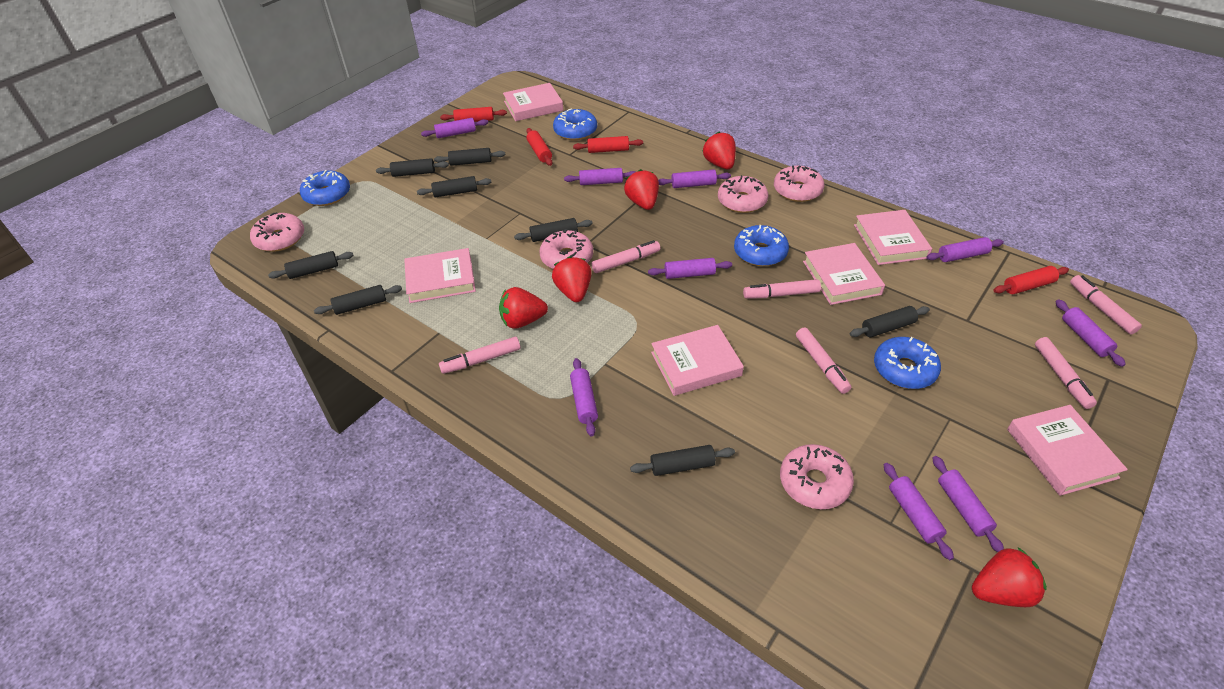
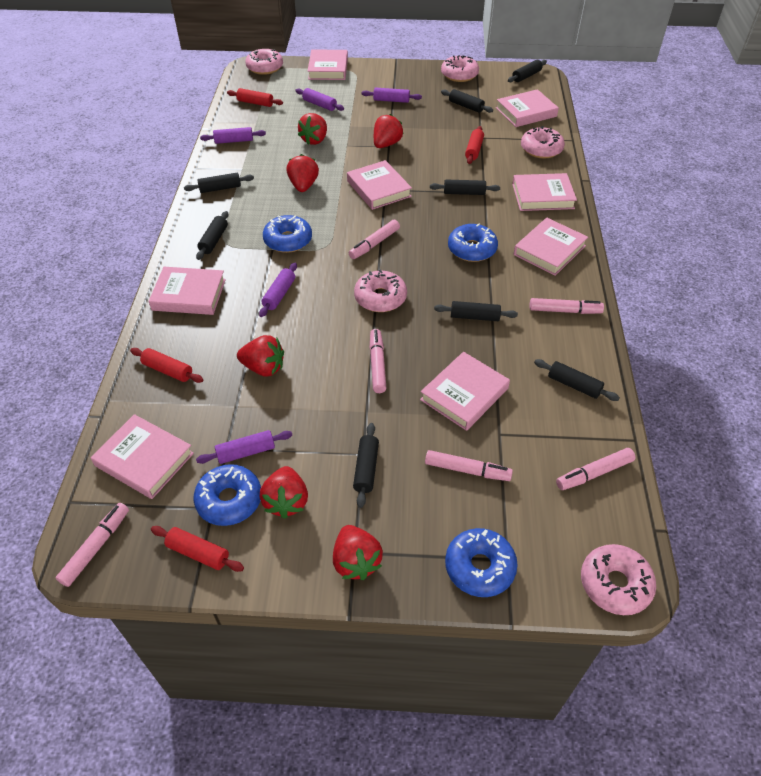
pink book: [404,248,476,303] [503,83,563,121] [651,325,744,396] [803,243,885,305] [854,210,932,265] [1007,405,1128,496] = 6 -> [90,414,194,499] [148,267,226,315] [308,49,348,80] [347,160,412,210] [420,352,510,431] [496,89,559,127] [512,173,577,211] [514,218,588,276] = 8
purple rolling pin: [421,118,488,138] [564,168,635,185] [570,358,598,436] [648,258,732,279] [658,169,731,188] [884,463,954,560] [926,237,1004,262] [933,456,1004,552] [1055,299,1126,367] = 9 -> [196,430,292,464] [200,127,266,144] [259,263,297,317] [296,88,344,111] [361,87,422,103] = 5
red strawberry: [499,287,548,329] [552,256,592,302] [624,169,659,210] [702,132,736,169] [972,547,1047,607] = 5 -> [237,335,284,376] [260,466,308,519] [286,154,319,192] [298,113,327,145] [333,525,383,580] [374,114,403,148] = 6

